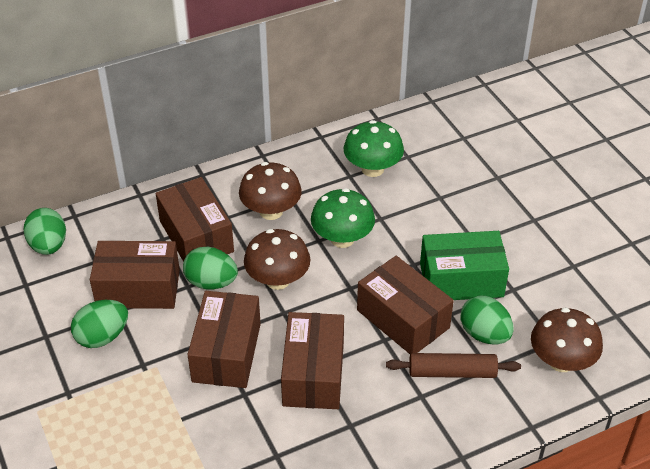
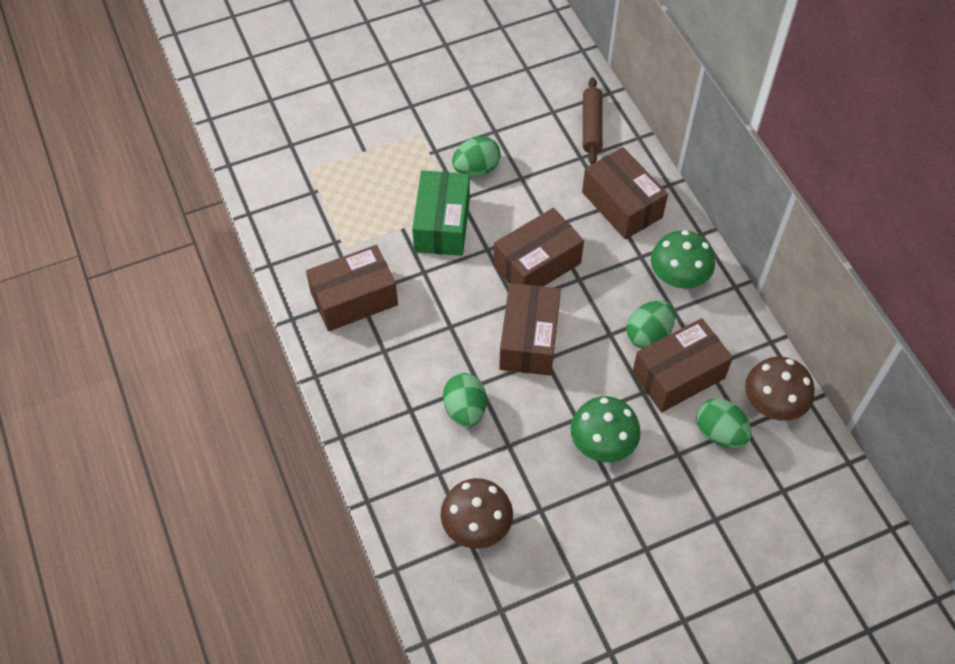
brown mushroom: [239,162,302,220] [244,229,310,290] [531,308,603,372] = 3 -> [440,478,513,549] [745,357,815,421] = 2

